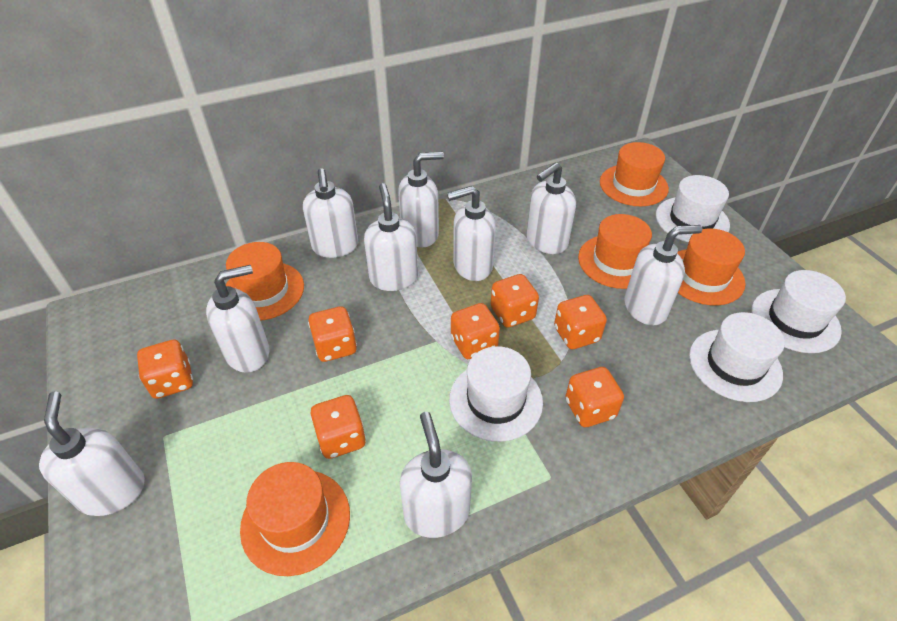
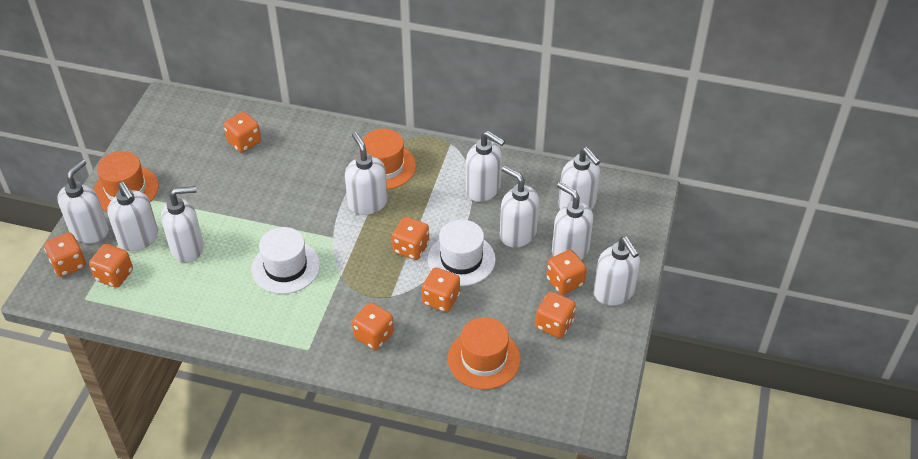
orange dice: [137,340,193,399] [308,306,357,362] [310,395,366,459] [451,303,500,359] [491,274,539,328] [554,295,607,349] [565,367,624,427] = 7 -> [44,232,86,277] [89,244,133,288] [223,112,261,152] [352,303,394,350] [392,217,429,260] [422,267,460,312] [535,292,576,338] [546,250,587,295] = 8
orange hat: [226,242,304,321] [240,462,350,576] [578,214,652,289] [600,142,669,206] [678,229,745,305] = 5 -> [94,151,159,211] [355,129,416,189] [448,317,521,390] = 3
white hat: [449,346,543,442] [656,175,730,242] [689,312,785,402] [752,270,846,353] = 4 -> [251,227,320,294] [428,220,496,286] = 2

